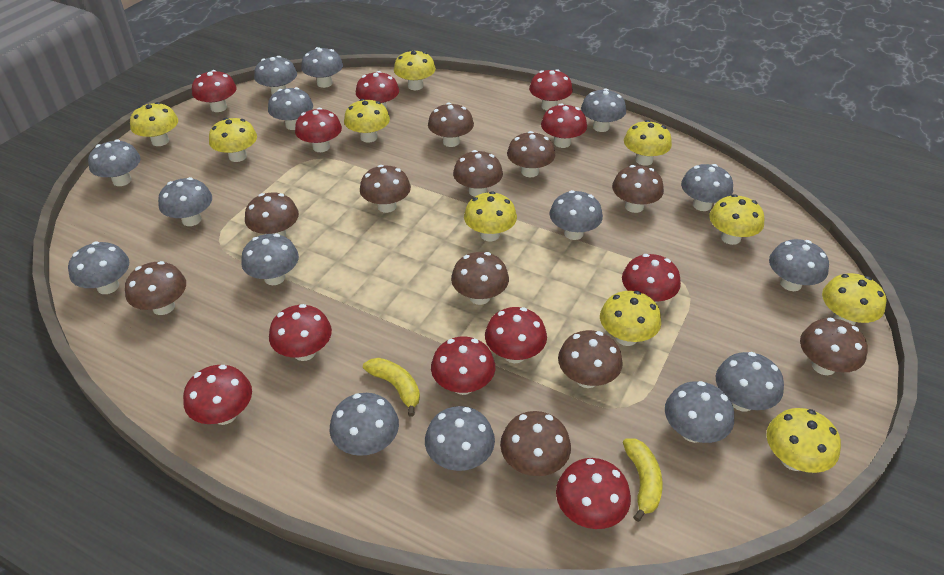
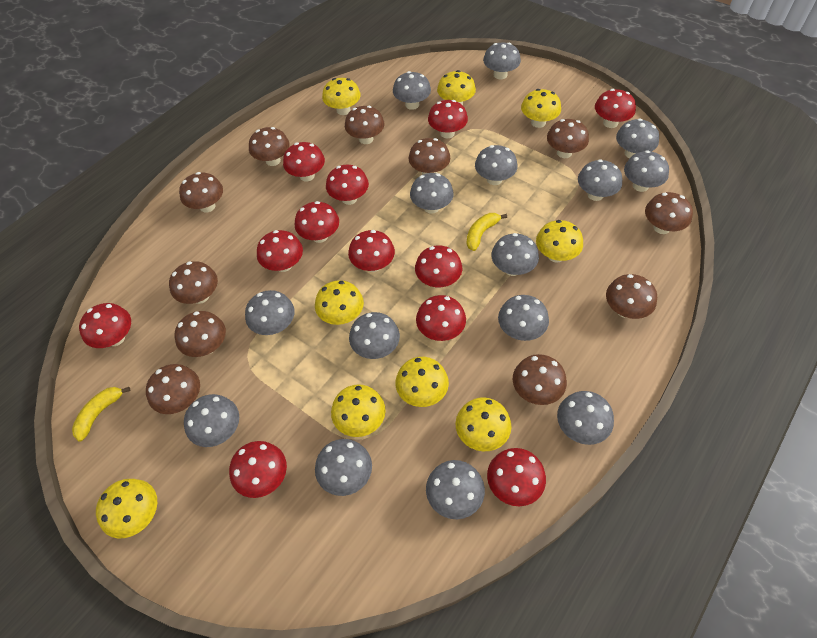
red mushroom: [183,365,252,425] [192,70,237,112] [269,304,332,361] [295,108,342,152] [356,71,399,109] [431,337,495,395] [485,307,547,363] [529,69,573,110] [541,104,587,148] [556,458,631,529] [622,254,681,304] = 11 -> [79,303,131,348] [229,441,287,498] [257,230,303,272] [283,142,325,181] [295,201,339,243] [326,165,369,205] [348,230,395,272] [415,246,462,288] [416,295,466,341] [428,100,468,138] [487,448,546,506] [595,89,636,128] = 12
yellow mushroom: [130,102,178,146] [209,118,257,162] [344,99,390,143] [394,50,436,90] [464,191,517,241] [600,291,661,346] [624,120,672,166] [709,194,764,245] [766,408,841,473] [822,273,886,326] = 10 -> [96,479,157,538] [315,280,364,325] [322,78,361,115] [331,384,386,437] [395,357,449,407] [437,70,476,105] [456,397,512,451] [521,89,561,128] [536,220,583,262] = 9

